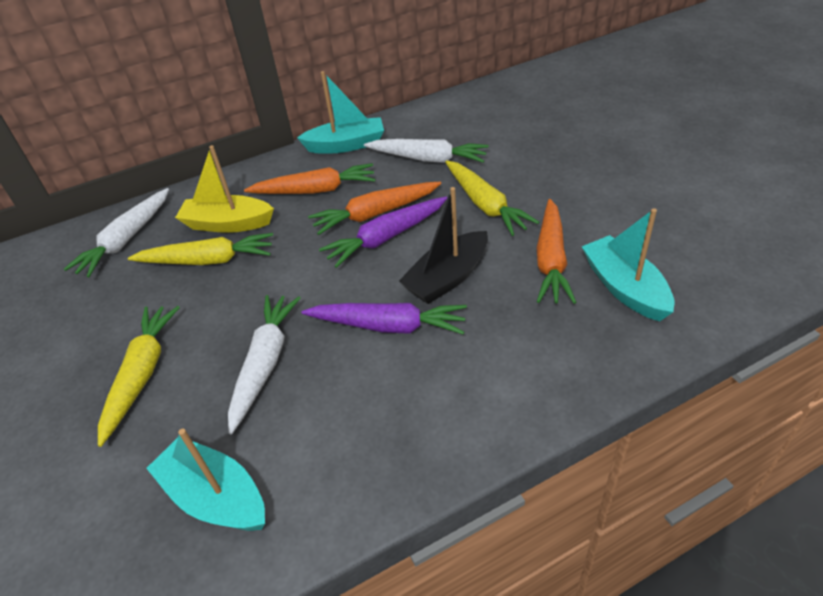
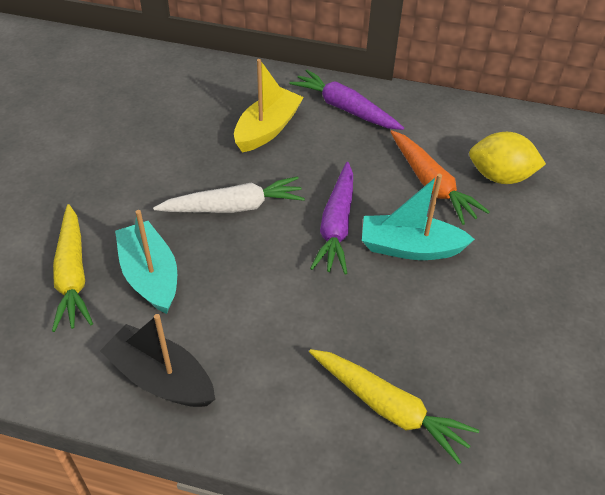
orange carrot: [244,163,376,194] [308,182,441,235] [537,199,576,304] = 3 -> [390,130,490,225] = 1
turquoise boat: [146,429,265,531] [297,71,384,154] [582,208,674,321] = 3 -> [115,210,177,314] [362,174,475,260] = 2
white carrot: [64,188,169,277] [228,295,301,434] [364,139,489,163] = 3 -> [153,176,305,213] = 1
yellow carrot: [98,306,180,447] [128,233,273,265] [445,160,539,236] = 3 -> [52,204,93,332] [309,349,479,464] = 2
yellow lemon: none = 0 -> [469,132,546,184] = 1

